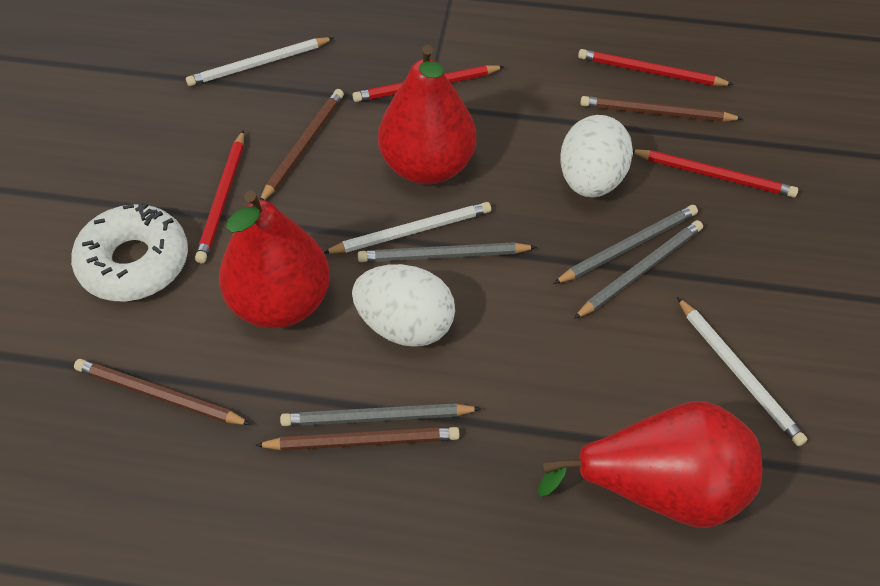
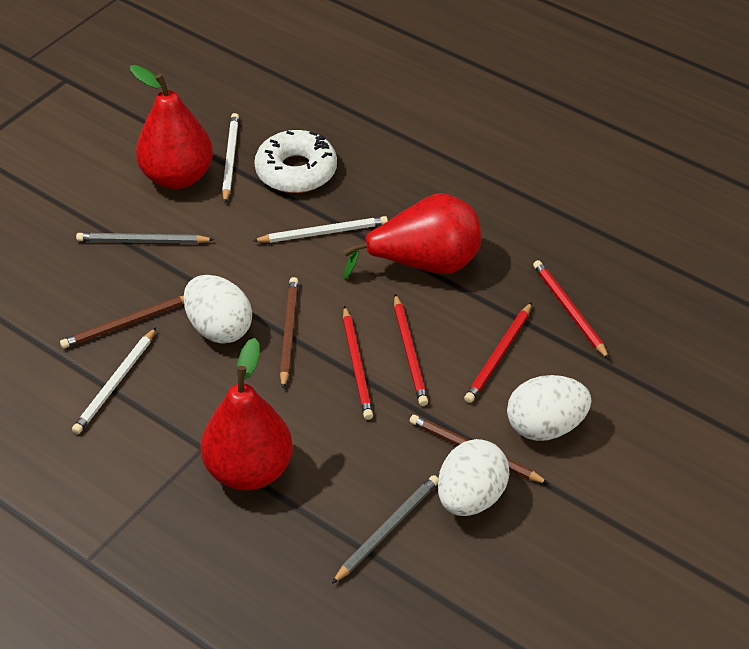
brown pencil: [74,359,251,425] [255,427,460,451] [260,89,344,200] [580,96,743,122] = 4 -> [60,296,184,349] [280,277,298,389] [410,415,549,484] = 3
grey pencil: [280,403,481,426] [358,242,537,262] [553,205,698,284] [574,220,703,319] = 4 -> [76,233,215,244] [332,475,438,584] = 2
white egg: [352,264,455,347] [560,115,633,197] = 2 -> [183,275,252,344] [438,439,509,516] [507,375,591,441] = 3

